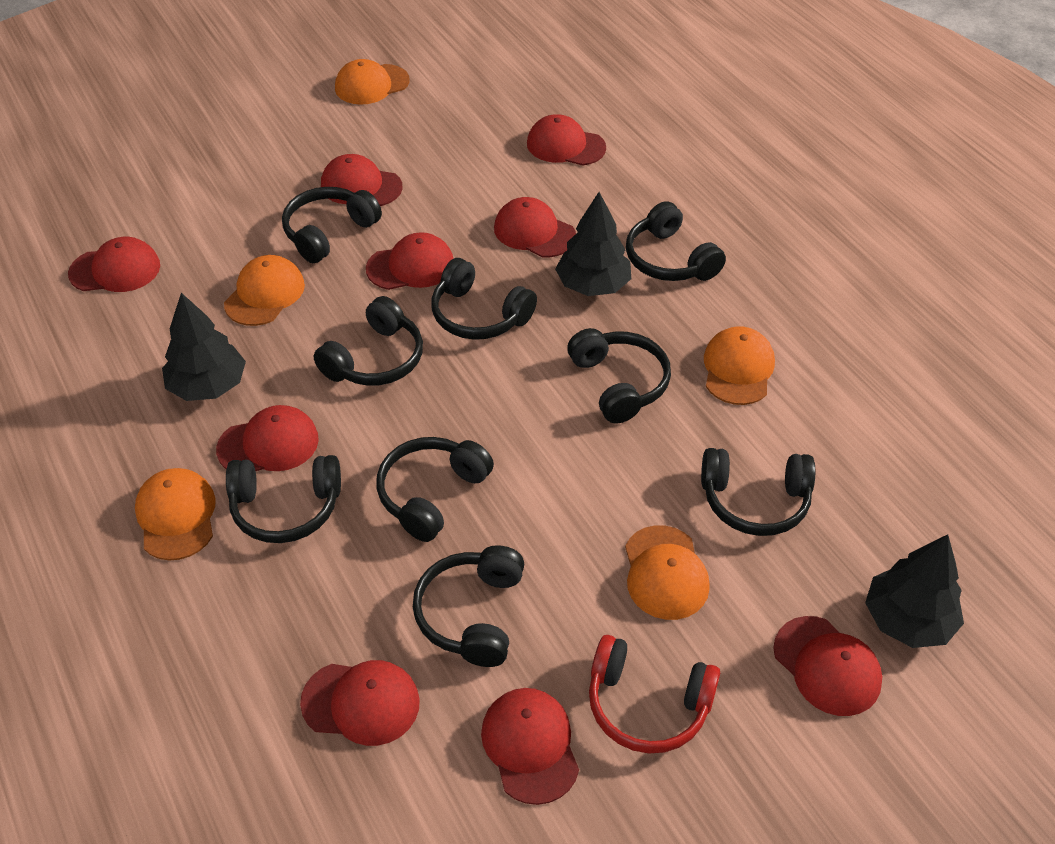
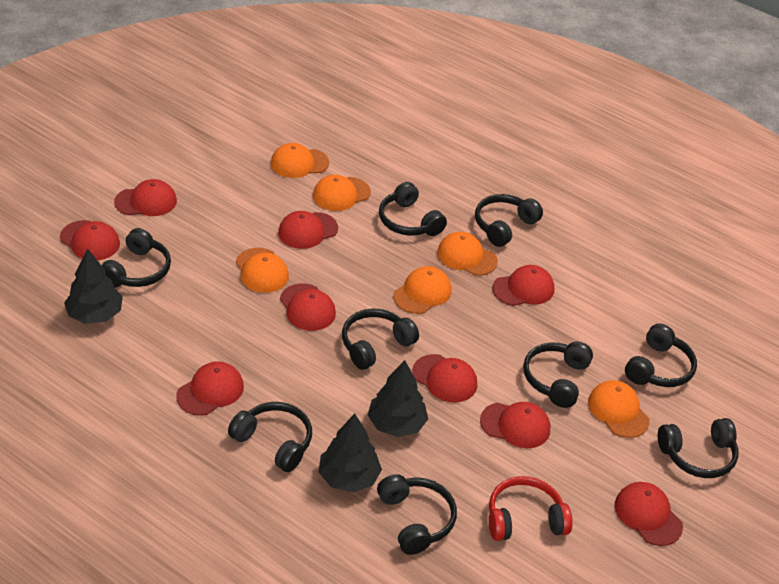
orange cap: [135,468,216,561] [224,255,305,326] [335,59,410,105] [625,525,710,620] [704,326,775,405] = 5 -> [236,248,289,293] [271,143,329,178] [313,175,371,211] [393,266,452,314] [437,232,498,276] [588,380,650,438] = 6

